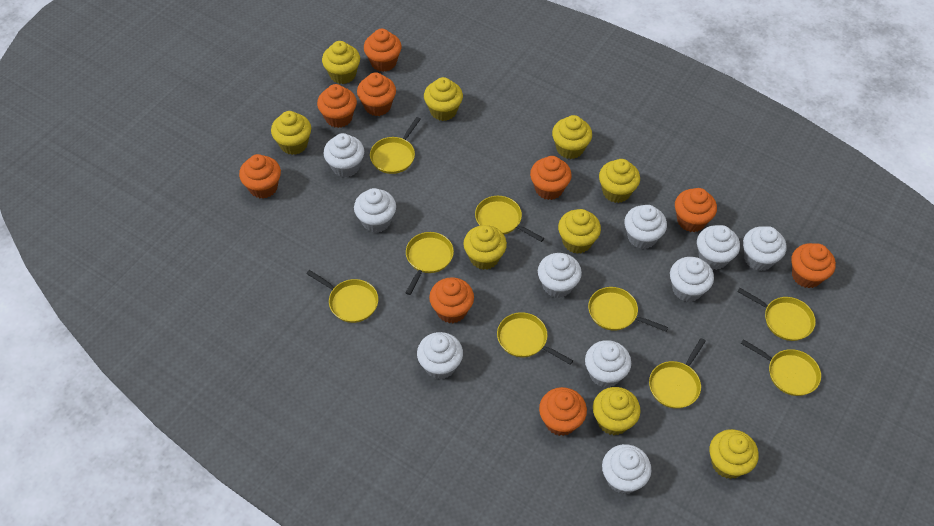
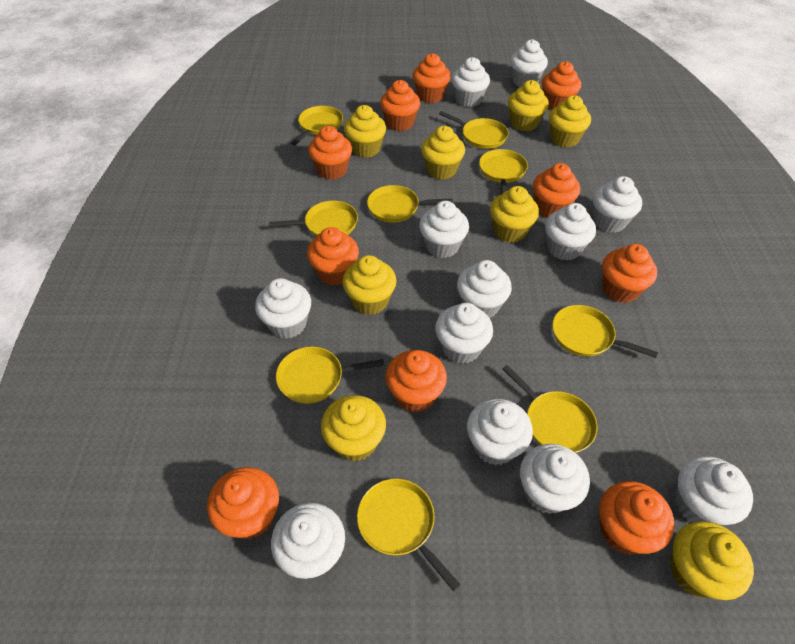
orange cupcake: [239,154,281,199] [317,84,357,128] [357,72,396,116] [364,29,402,72] [429,277,474,323] [530,156,572,200] [539,387,587,436] [675,188,717,232] [791,243,836,288] = 9 -> [207,467,279,539] [307,227,359,285] [308,126,352,180] [380,80,420,131] [385,350,447,412] [412,53,451,103] [533,163,580,218] [542,61,581,110] [599,481,674,555] [602,244,657,303] = 10
white cupcake: [323,133,364,177] [354,188,396,233] [417,332,463,379] [538,253,582,298] [585,340,631,388] [602,444,652,494] [624,205,667,249] [670,257,714,302] [697,225,740,270] [743,226,786,271] = 10 -> [255,278,311,339] [271,503,345,579] [419,201,469,258] [435,303,493,364] [451,57,490,107] [457,260,512,318] [467,399,533,465] [510,39,548,87] [520,444,590,514] [545,203,596,260] [593,176,642,232] [675,456,753,525] = 12
yellow cupcake: [271,111,311,155] [322,41,360,84] [424,77,463,121] [463,225,507,270] [552,115,592,159] [558,209,601,254] [593,387,641,435] [599,159,640,203] [709,429,759,479] = 9 -> [321,395,386,461] [342,255,397,315] [344,105,386,158] [421,126,465,179] [490,186,539,243] [508,80,549,131] [549,95,591,147] [670,521,754,600] = 8

